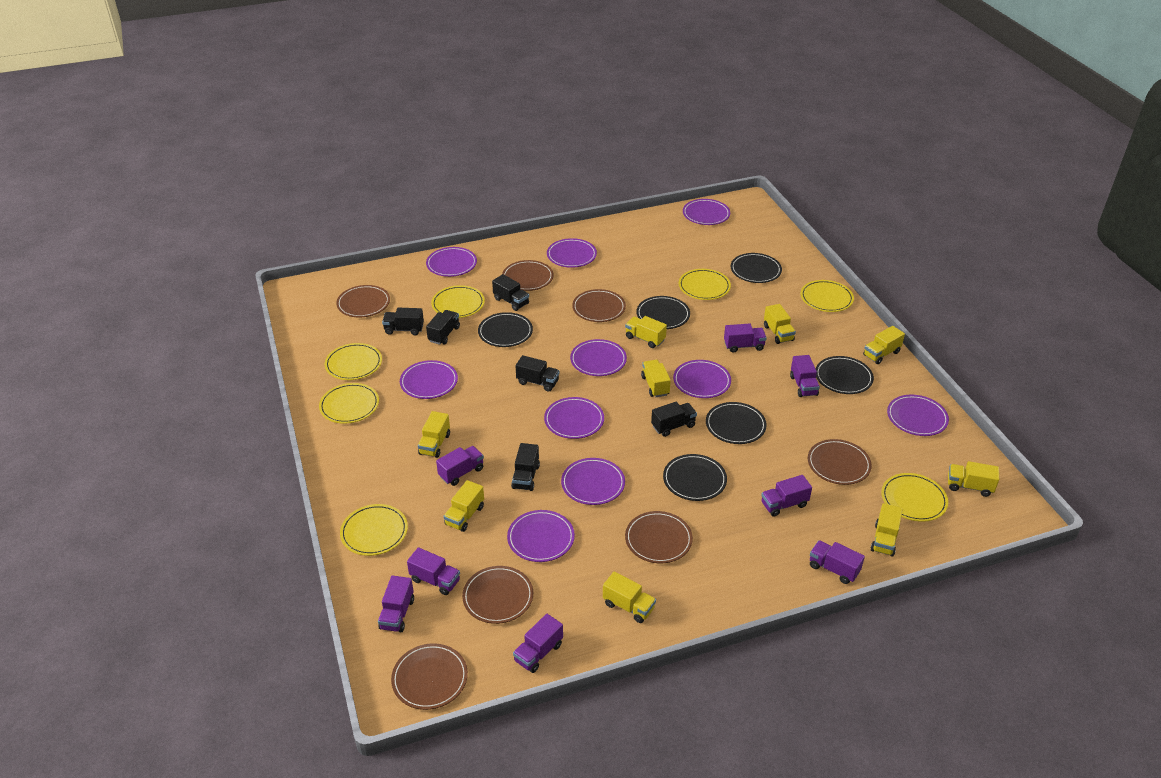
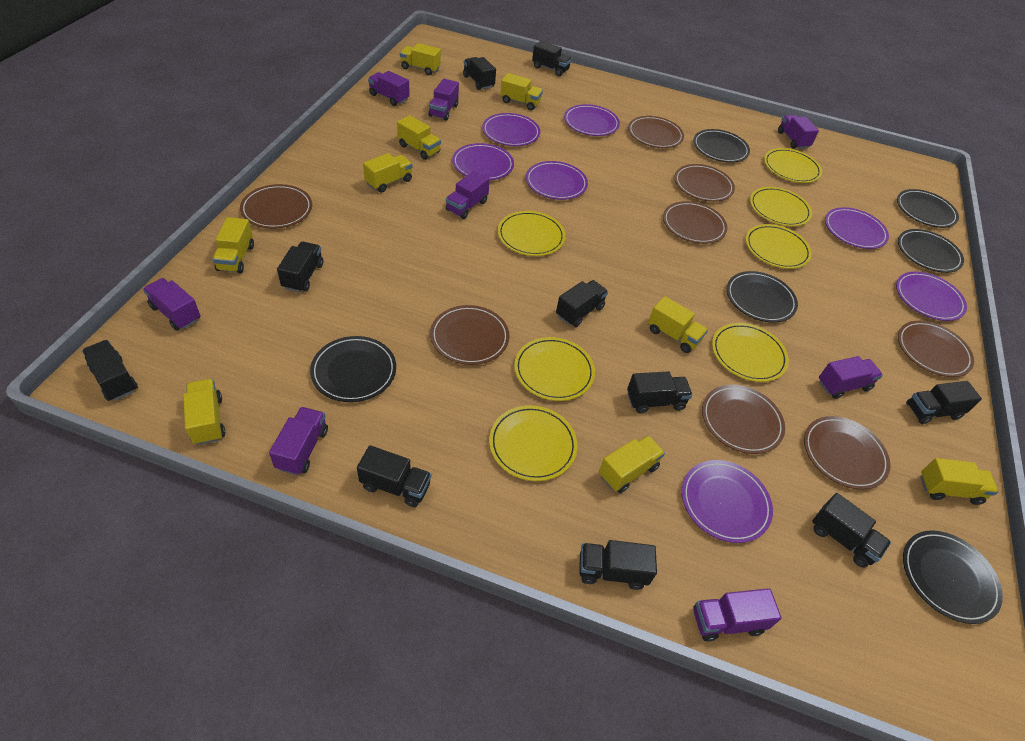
black truck: [382,308,424,335] [426,310,460,345] [492,274,529,311] [511,443,540,491] [515,355,560,392] [651,402,697,437] = 6 -> [82,340,138,401] [277,242,323,292] [357,445,431,507] [463,57,496,90] [532,40,572,76] [556,280,608,327] [579,540,657,590] [627,371,693,413] [812,493,891,568] [906,381,982,424] = 10
brown plate: [336,285,390,317] [391,643,468,710] [462,566,533,624] [502,260,553,291] [572,289,626,322] [625,511,693,563] [808,439,872,485] = 7 -> [240,184,312,229] [430,305,509,365] [628,116,684,148] [663,201,727,244] [674,164,735,202] [702,385,785,454] [804,416,890,490] [898,321,974,377] = 8
purple plate: [400,360,458,399] [426,247,477,277] [507,510,575,562] [544,397,604,439] [547,238,597,268] [561,458,625,505] [570,339,627,376] [673,360,731,398] [683,199,730,225] [887,395,949,436] = 10 -> [452,143,514,180] [482,113,540,146] [526,161,588,200] [564,104,620,136] [682,460,773,543] [825,207,889,249] [896,271,967,321] = 7

